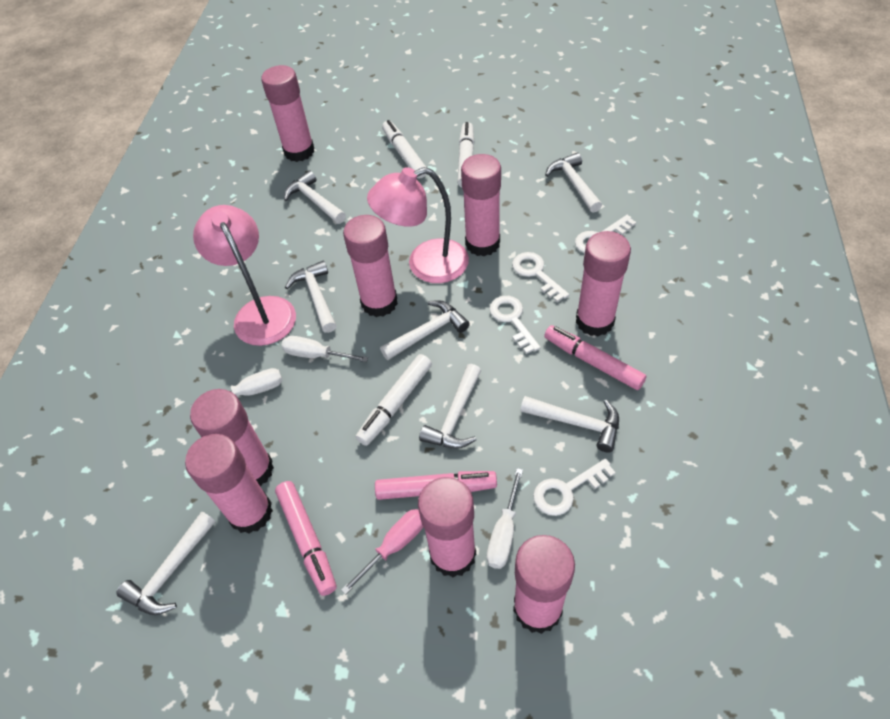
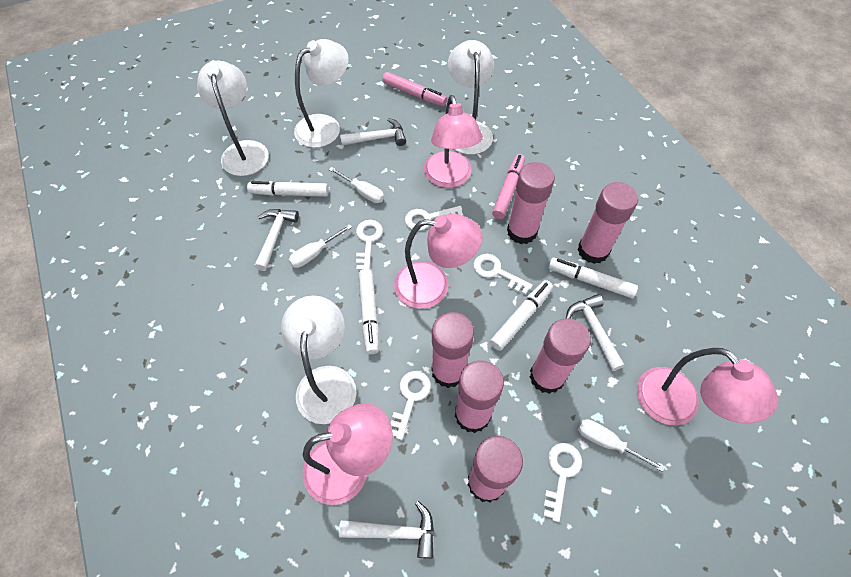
pink glue stick: [185,434,273,534] [190,389,274,487] [261,65,314,162] [343,215,398,317] [418,477,476,577] [461,154,501,256] [513,535,575,634] [576,231,631,337] = 8 -> [431,312,474,388] [455,360,504,433] [468,436,523,503] [507,162,555,244] [530,318,591,394] [578,182,638,264] = 6
pink lamp: [193,205,296,346] [367,167,469,283] = 2 -> [303,403,393,505] [394,214,483,309] [424,95,483,188] [637,348,778,425] = 4
pink marker: [275,481,336,596] [375,471,497,500] [544,325,646,390] = 3 -> [382,72,447,106] [492,154,525,219] = 2
pink screwdriver: [341,509,423,595] = 1 -> none = 0
white hammer: [116,511,215,615] [284,171,346,224] [285,260,337,333] [380,300,470,360] [419,364,481,449] [520,396,619,453] [545,152,602,213] = 7 -> [254,209,299,271] [339,501,434,559] [340,118,406,146] [566,294,625,371] = 4
white key: [490,296,541,354] [512,252,569,302] [533,459,616,516] [575,215,636,253] = 4 -> [356,220,383,270] [391,371,431,440] [405,206,463,231] [473,254,533,295] [543,443,582,522] = 5
white lamp: none = 0 -> [197,61,269,176] [281,296,356,424] [294,39,349,148] [448,40,494,154] = 4
white marker: [356,354,432,446] [382,120,427,179] [457,122,474,187] = 3 -> [247,181,329,197] [358,269,379,354] [490,280,553,351] [548,257,638,299] = 4

